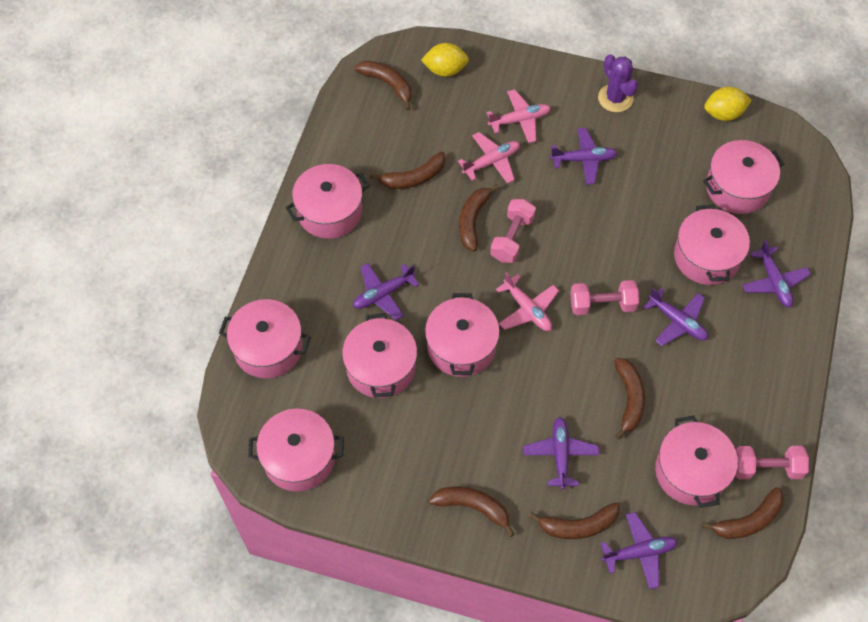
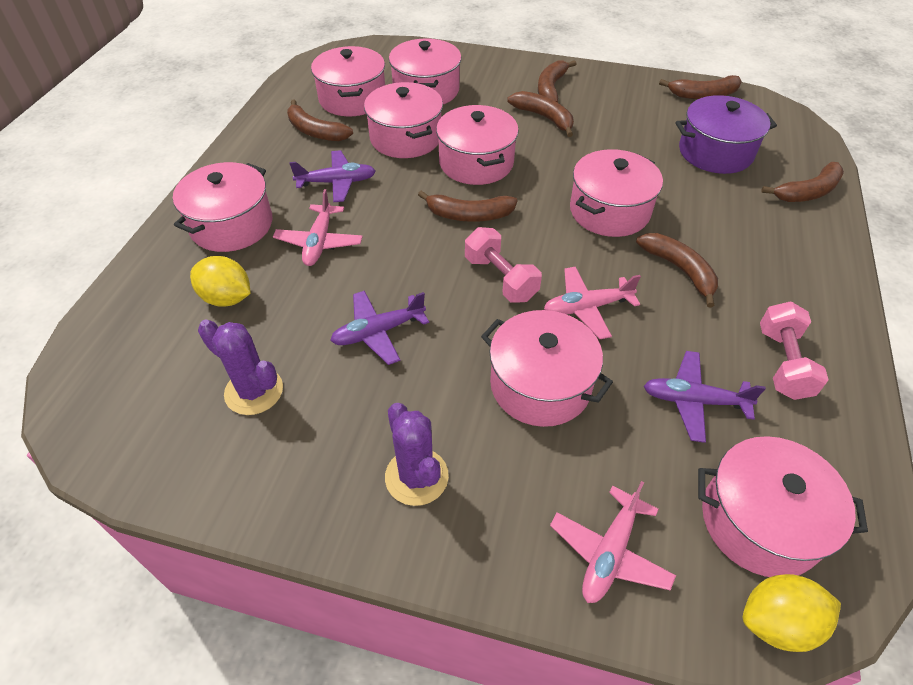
pink dumbbell: [490,199,536,263] [570,280,639,315] [736,446,809,479] = 3 -> [465,227,542,303] [760,301,829,400] = 2
purple cactus: [598,54,638,112] = 1 -> [198,319,283,415] [385,403,449,506] = 2
purple plane: [353,263,419,321] [523,417,599,490] [550,128,617,184] [600,512,678,589] [644,288,708,346] [742,240,811,308] = 6 -> [289,150,376,202] [330,291,429,365] [644,351,766,443] = 3
purple pot: none = 0 -> [675,95,777,174] = 1

